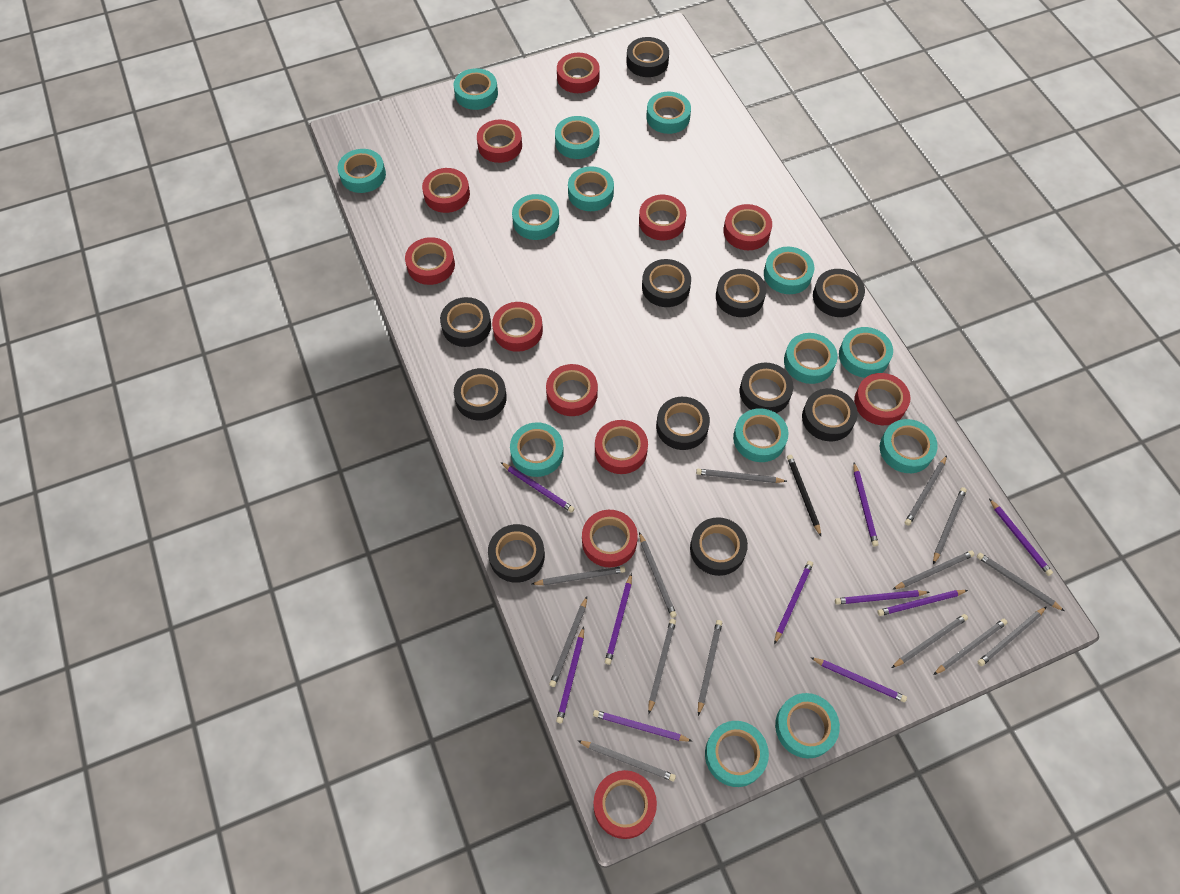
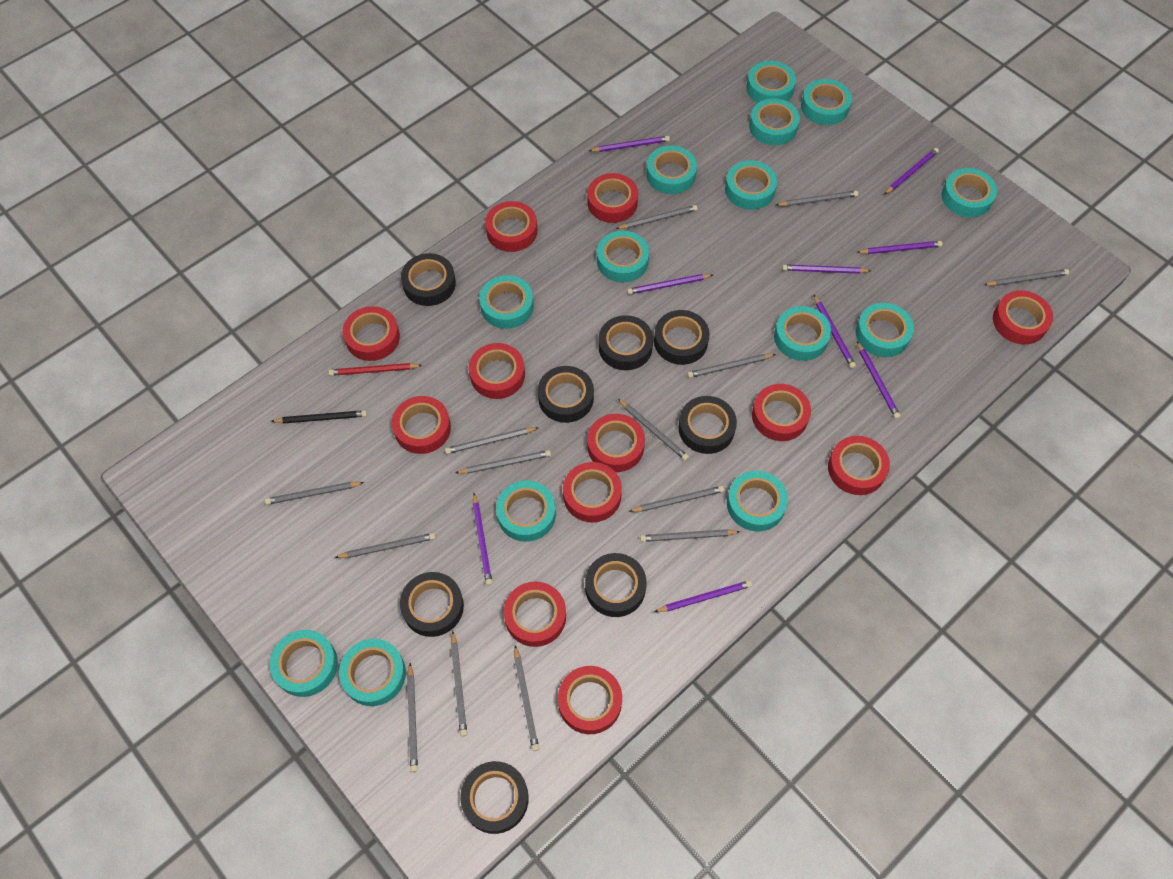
black tape: [440,297,491,347] [454,368,507,421] [488,524,545,583] [626,37,669,77] [642,259,691,307] [656,397,710,450] [690,517,748,576] [716,269,766,317] [740,363,793,413] [802,388,858,441] [813,269,865,317] = 11 -> [400,572,464,637] [401,253,456,306] [460,761,529,834] [538,366,594,423] [585,553,647,617] [598,315,653,370] [654,310,710,365] [678,396,737,454] = 8
purple pencil: [501,462,575,513] [556,626,584,724] [593,710,692,742] [605,573,632,665] [774,561,813,644] [810,657,907,702] [835,590,929,605] [853,462,878,546] [877,590,968,616] [989,499,1053,576] = 10 -> [473,493,493,586] [589,136,670,152] [627,274,713,294] [654,580,752,612] [782,265,870,274] [814,295,856,368] [856,241,942,254] [857,341,901,419] [884,148,939,195] = 9
red pencil: none = 0 -> [329,363,422,376] = 1

